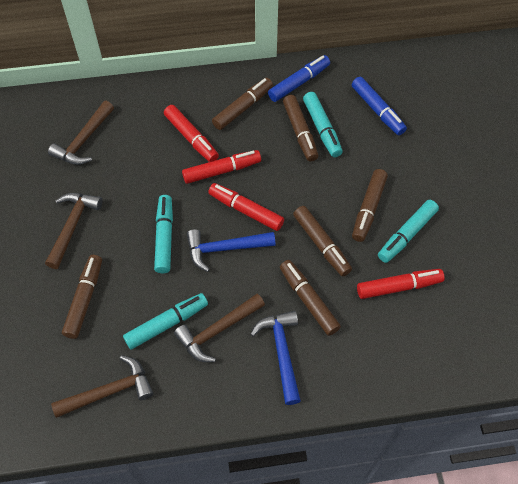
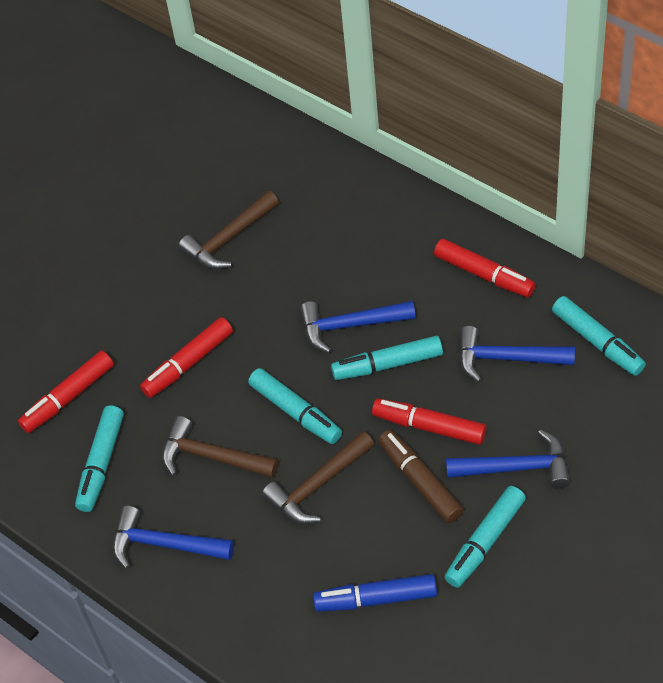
blue hammer: [187,229,276,272] [251,311,301,405] = 2 -> [113,506,234,569] [300,301,416,353] [446,429,570,488] [459,326,575,382] = 4
blue marker: [268,55,330,102] [352,77,407,135] = 2 -> [313,574,437,612] = 1
brown hammer: [45,193,103,269] [48,101,114,165] [51,355,153,418] [174,293,265,362] = 4 -> [162,416,278,478] [179,191,279,269] [262,431,375,524] = 3
brown marker: [62,255,102,339] [212,78,273,130] [280,260,341,336] [283,95,319,162] [293,206,352,276] [352,169,388,242] = 6 -> [378,430,463,523] = 1
turquoise marker: [123,293,208,349] [154,195,173,273] [303,92,343,157] [378,200,439,263] = 4 -> [75,405,124,512] [248,368,342,444] [331,336,443,380] [445,486,526,588] [552,296,646,376] = 5

